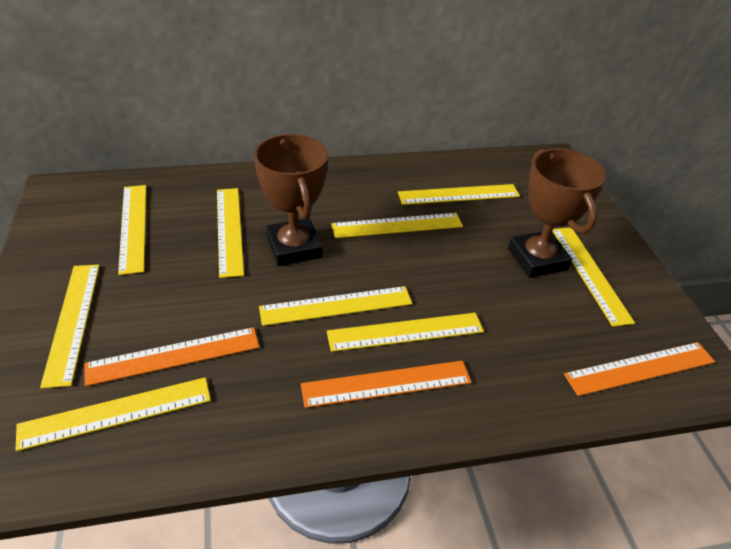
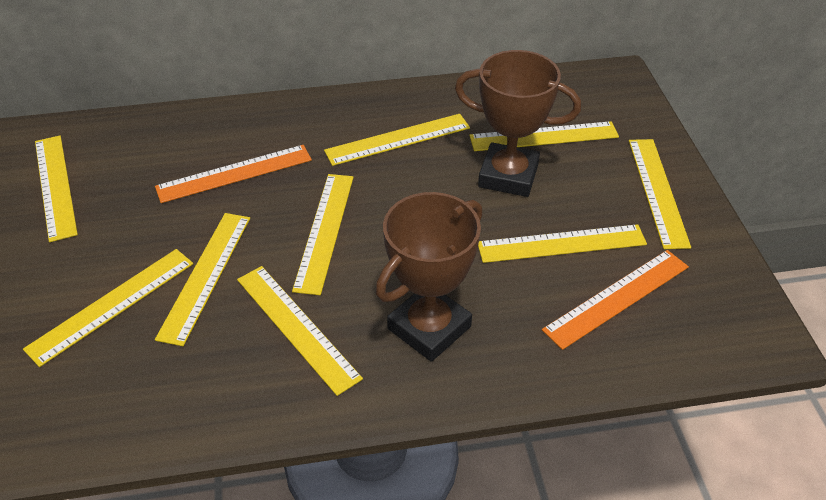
orange ruler: [84,327,259,386] [301,361,471,408] [564,342,715,396] = 3 -> [155,145,312,203] [542,250,689,350] = 2

